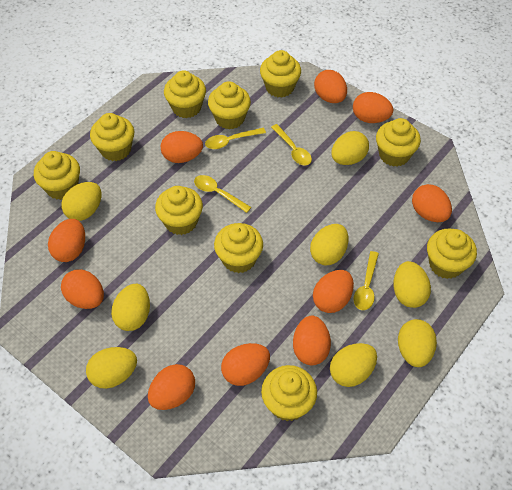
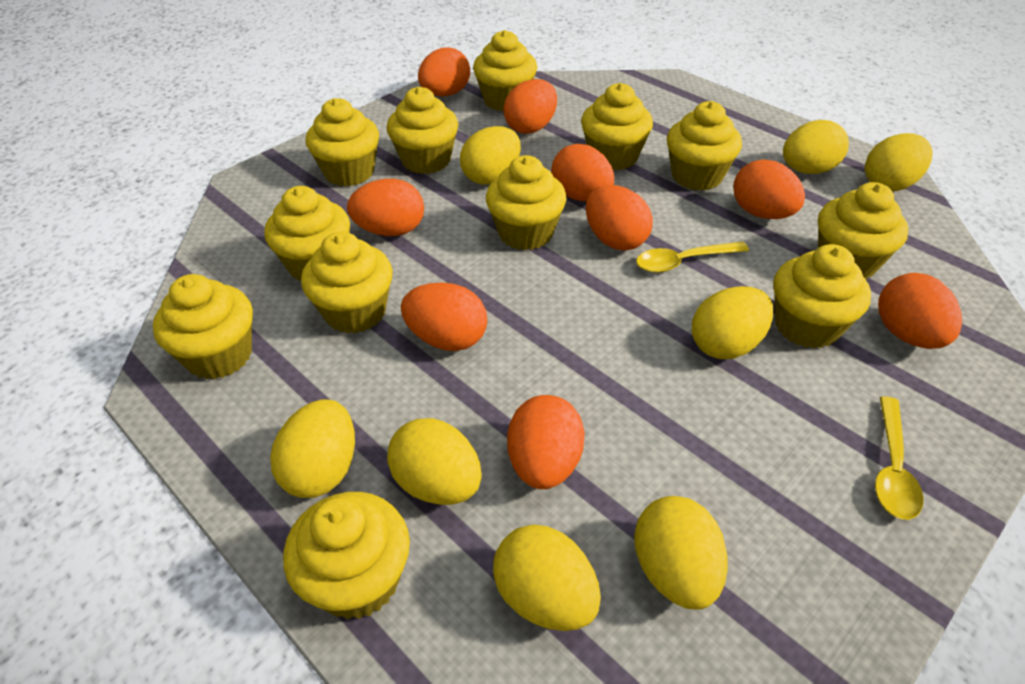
orange egg: [48,219,85,262] [61,269,104,309] [148,364,195,410] [161,131,203,163] [221,343,270,386] [293,316,331,365] [313,270,354,313] [314,70,347,103] [353,92,393,123] [412,184,452,222] = 10 -> [347,179,424,236] [401,283,487,351] [418,47,470,97] [503,79,557,134] [507,395,585,489] [551,144,614,201] [586,185,653,251] [733,159,805,219] [878,273,962,349] = 9
yellow cupcake: [34,151,80,200] [90,113,134,161] [155,186,203,235] [164,71,206,118] [208,81,251,129] [214,223,263,273] [260,50,301,98] [261,365,317,421] [376,118,421,167] [427,228,477,279] = 10 -> [153,274,253,380] [264,186,350,280] [283,492,410,619] [301,232,393,334] [306,98,379,187] [387,87,458,174] [473,30,537,111] [486,155,567,250] [581,83,653,170] [667,101,742,191] [773,244,871,349] [818,182,908,279] = 12
yellow spoon: [194,175,251,213] [205,128,266,149] [271,124,312,166] [353,251,379,310] = 4 -> [636,242,749,273] [875,396,923,520] = 2

